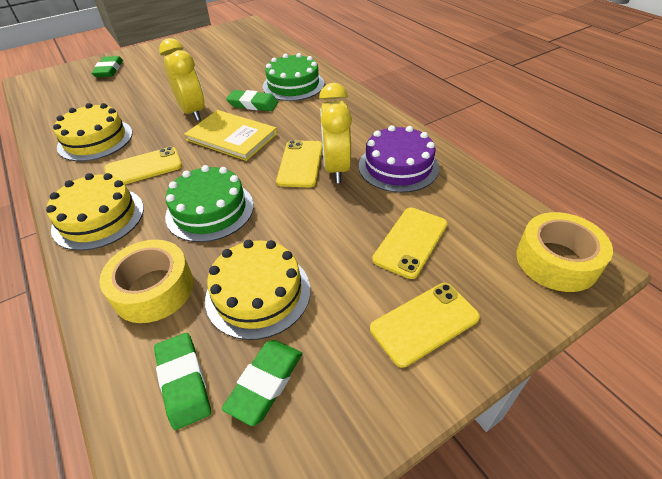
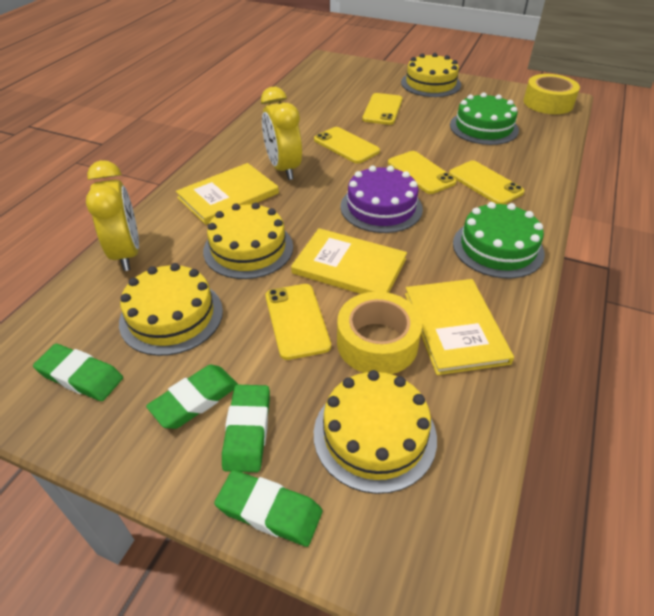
yellow book: [184,110,277,161] = 1 -> [176,163,279,225] [291,228,407,294] [405,279,514,375] = 3
yellow cake: [46,173,144,251] [53,103,133,161] [205,240,310,340] = 3 -> [119,263,223,356] [203,202,293,279] [314,370,437,494] [401,53,461,97] = 4
yellow phone: [105,147,182,184] [276,140,323,187] [370,283,480,367] [372,207,448,279] = 4 -> [265,284,331,360] [314,127,380,164] [362,93,402,125] [388,151,457,194] [449,160,525,205] = 5

